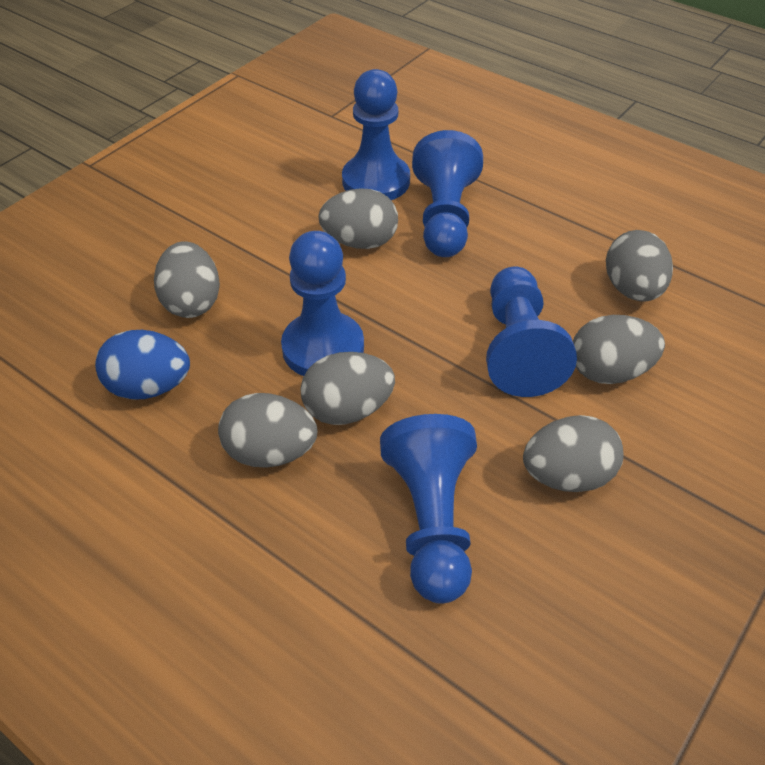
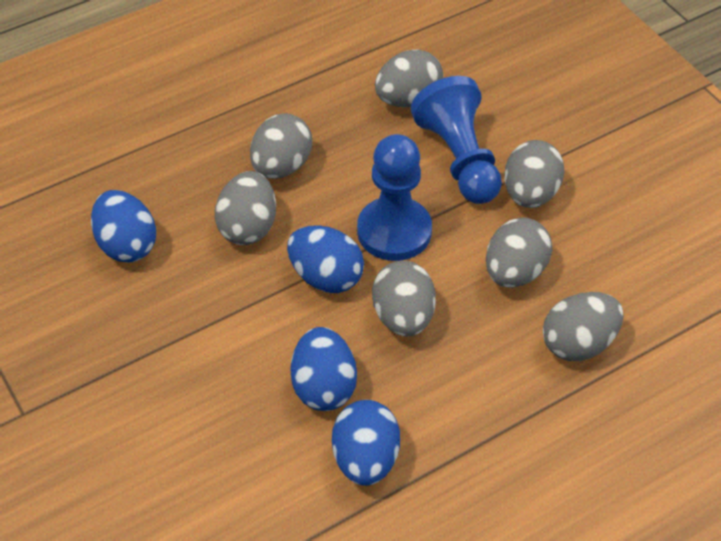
blue egg: [95,330,190,400] = 1 -> [91,190,156,263] [287,226,364,293] [290,327,357,411] [332,400,400,486] = 4
blue pawn: [281,231,364,376] [342,69,410,200] [380,414,477,604] [412,130,483,257] [486,267,577,397] = 5 -> [357,134,432,261] [411,76,502,204] = 2

